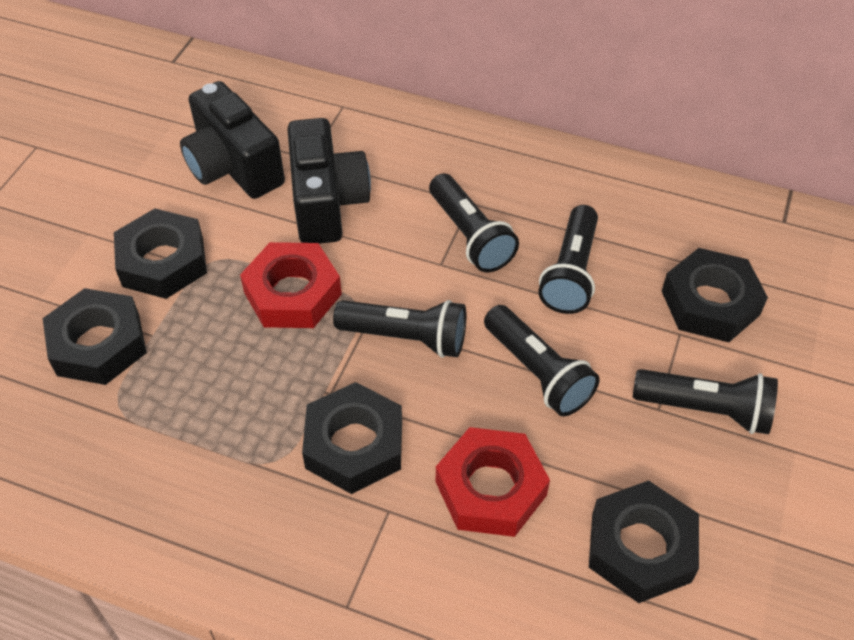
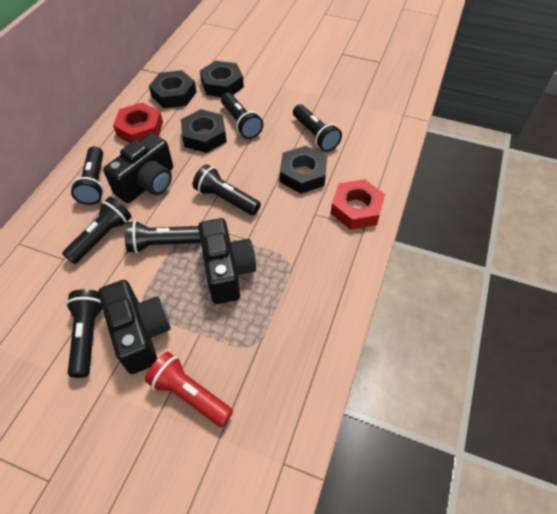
black camera: [180,81,285,199] [287,118,371,244] = 2 -> [98,280,171,374] [103,133,173,203] [198,218,256,304] = 3
black flashlight: [333,300,466,358] [429,173,519,273] [484,305,600,416] [538,205,598,314] [633,369,778,434] = 5 -> [62,197,132,264] [66,289,102,378] [71,146,104,205] [124,220,201,253] [193,164,261,215] [221,93,263,139] [293,105,342,152] = 7
black nut: [43,288,147,385] [114,208,207,299] [302,382,402,494] [589,480,699,603] [662,248,768,342] = 5 -> [149,70,196,108] [181,109,227,153] [200,61,244,97] [280,146,327,194] = 4
red flashlight: none = 0 -> [145,352,233,427] = 1

